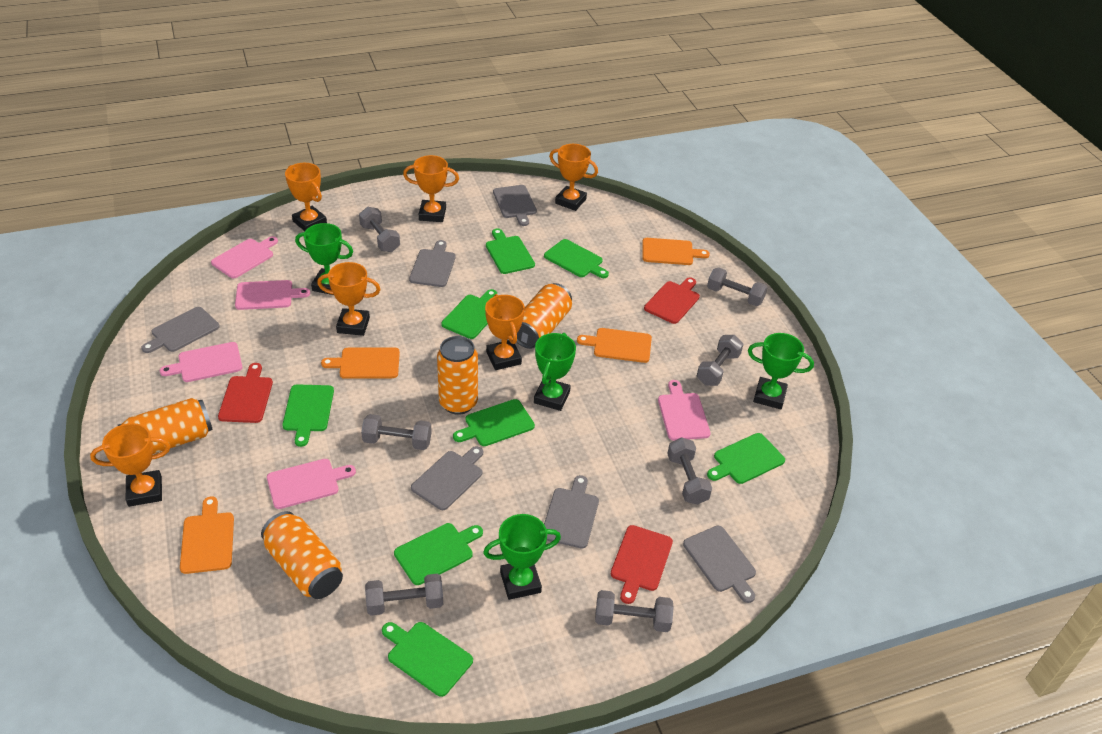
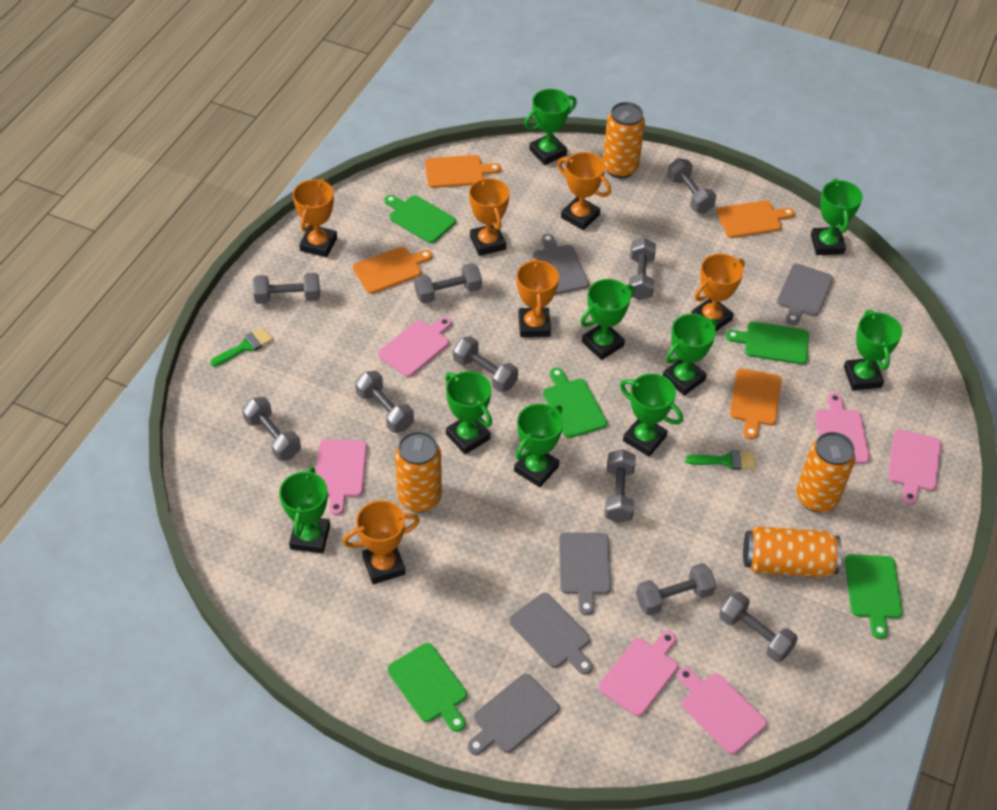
green brush: none = 0 -> [210,328,273,367] [685,450,756,470] = 2
green cutting board: [282,384,334,447] [382,622,473,697] [394,523,483,585] [441,289,497,339] [453,399,535,446] [486,229,535,274] [544,239,609,278] [707,433,785,484] = 8 -> [384,195,456,243] [388,643,467,732] [543,367,607,438] [726,322,809,365] [845,554,902,639] = 5
green trophy: [295,223,353,295] [483,514,561,600] [534,333,576,411] [748,333,814,409] = 4 -> [279,467,330,554] [445,371,492,454] [514,403,563,487] [524,89,577,165] [580,279,635,360] [620,373,683,457] [663,314,717,396] [811,179,863,255] [844,310,902,390] = 9
grey cutting board: [141,307,220,353] [409,240,456,287] [411,446,483,510] [493,185,537,226] [544,475,599,549] [683,526,756,603] = 6 -> [468,674,560,755] [509,593,593,675] [533,234,589,295] [559,532,611,615] [777,264,833,325] = 5
grey dumbbell: [359,207,400,252] [361,414,432,450] [365,574,443,616] [595,590,674,632] [667,437,712,505] [697,335,743,386] [707,267,768,306] = 7 -> [242,397,301,461] [253,273,320,304] [355,371,414,433] [414,263,482,304] [453,336,518,392] [605,449,636,523] [629,238,656,300] [636,563,716,616] [667,158,716,213] [719,592,798,662] = 10
pink cutting board: [160,342,242,382] [211,236,278,278] [235,280,310,310] [267,459,356,509] [658,380,711,441] = 5 -> [316,439,367,515] [378,317,452,377] [599,631,678,716] [677,667,767,754] [815,393,870,464] [888,429,941,505] = 6
red cutting board: [218,363,273,423] [611,525,673,604] [644,277,700,324] = 3 -> none = 0

